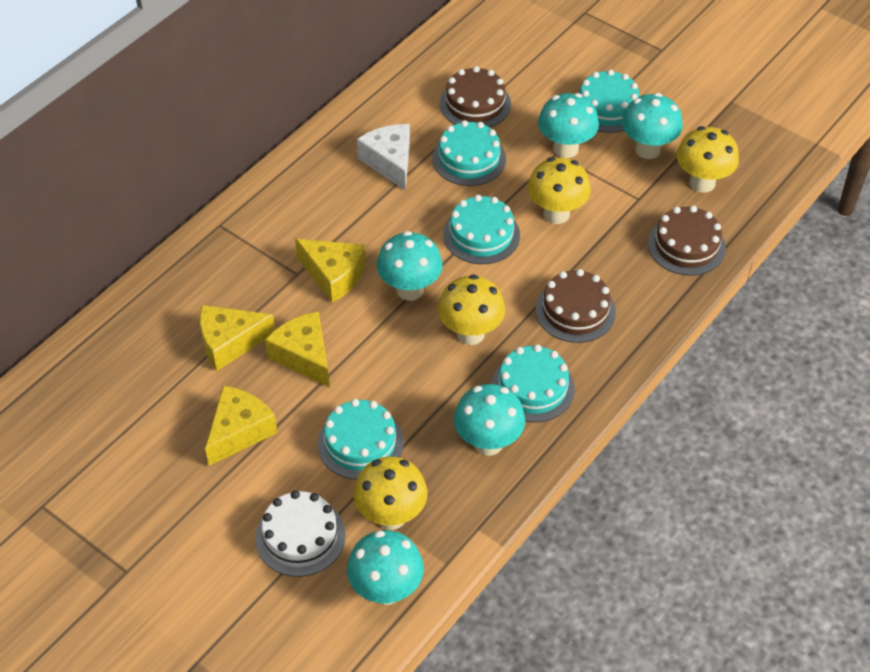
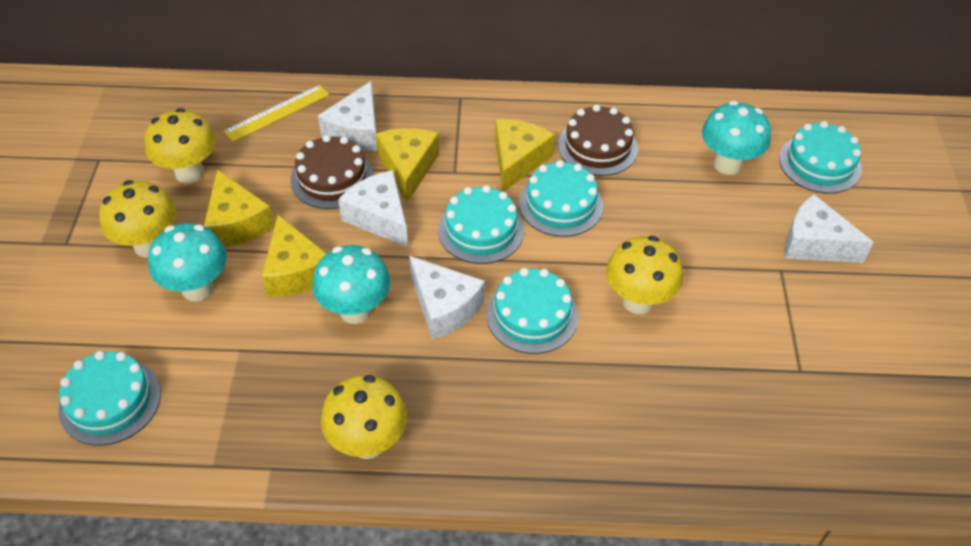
brown cake: [440,66,511,127] [535,269,616,343] [648,206,726,275] = 3 -> [290,135,374,209] [558,105,638,176] = 2
turquoise mushroom: [347,530,424,605] [377,231,442,301] [454,384,525,456] [538,93,599,158] [622,93,683,159] = 5 -> [148,223,227,301] [312,245,390,324] [702,101,771,175] = 3
white cake: [255,490,346,577] = 1 -> none = 0
white cheese: [357,124,410,191] = 1 -> [318,81,377,151] [338,170,408,247] [409,256,485,339] [785,194,874,263] = 4
yellow ruler: none = 0 -> [223,85,330,142] = 1

